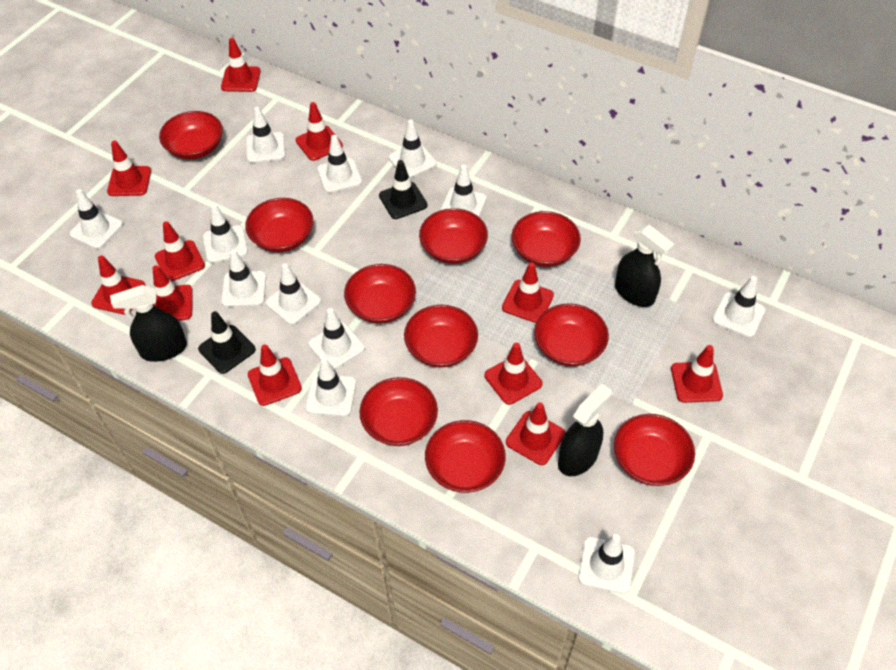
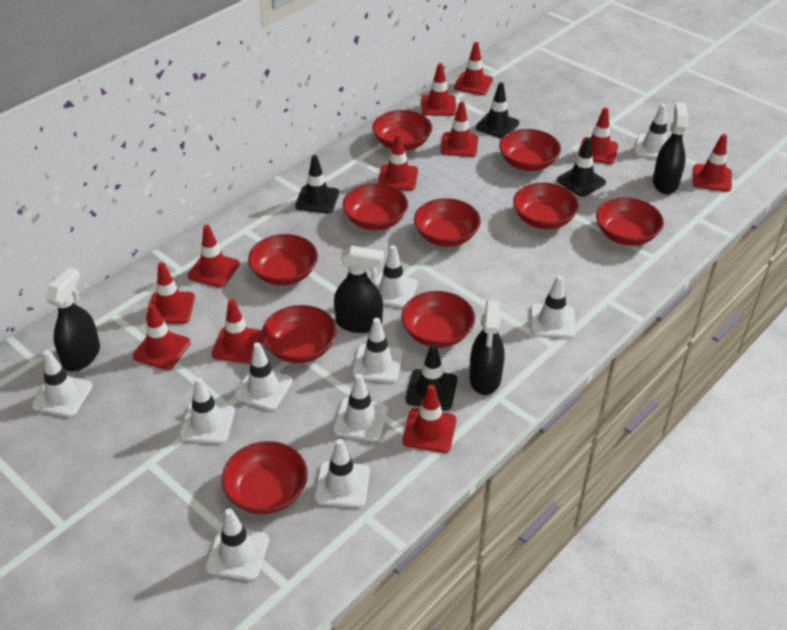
black spray bottle: [110,285,187,362] [558,384,612,476] [615,225,674,307] = 3 -> [46,267,100,372] [334,246,384,333] [470,300,504,395] [653,102,688,194] = 4
black traffic cone: [198,311,256,374] [379,160,428,219] = 2 -> [295,155,339,213] [406,344,457,411] [476,82,519,138] [557,137,606,197] = 4
white traffic cone: [69,189,123,249] [203,204,248,263] [221,250,266,307] [246,107,285,163] [266,263,321,325] [305,358,356,417] [308,308,365,370] [317,135,362,193] [389,120,437,178] [440,165,487,217] [578,534,635,594] [712,276,765,337] = 12 -> [32,350,93,417] [179,377,235,444] [205,509,269,581] [234,342,292,411] [314,439,370,508] [333,374,388,441] [352,318,402,383] [374,245,418,308] [531,275,575,338] [634,104,669,159] = 10

